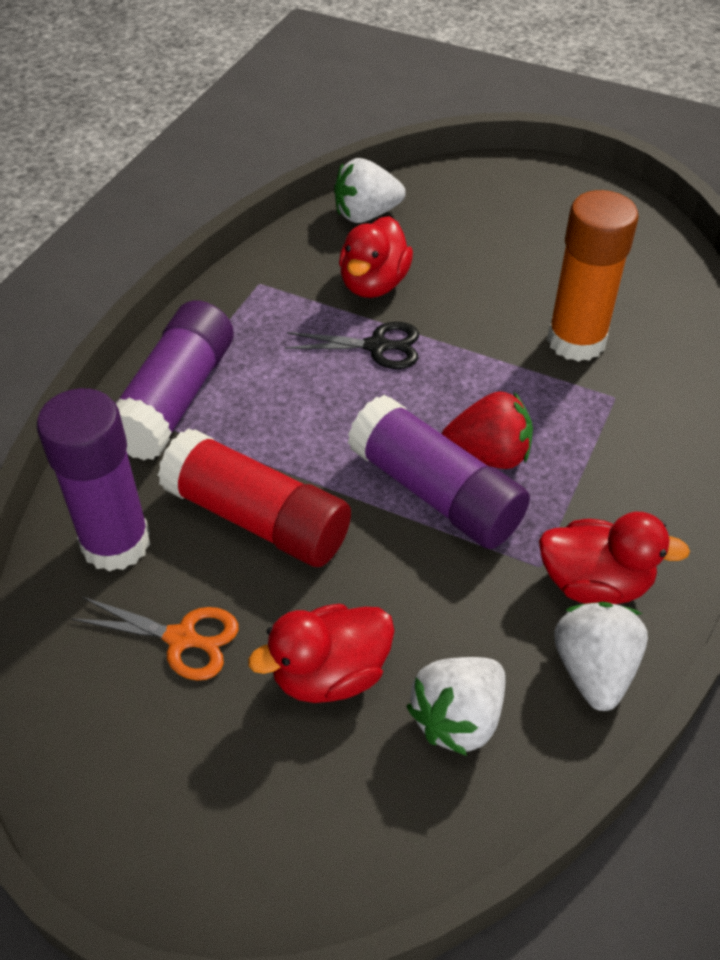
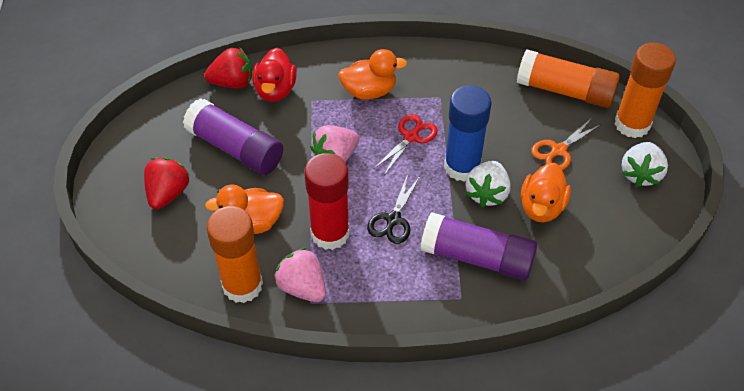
blue glue stick: none = 0 -> [444,85,492,182] = 1
orange duck: none = 0 -> [205,184,284,234] [338,49,407,100] [521,163,571,223] = 3
orange glue stick: [547,190,639,362] = 1 -> [206,206,263,303] [516,49,620,108] [615,43,676,138] = 3
pink strawberry: none = 0 -> [274,248,326,302] [310,125,359,162] = 2
purple glue stick: [37,388,150,572] [116,300,234,460] [348,395,530,549] = 3 -> [183,98,283,175] [420,212,537,281] = 2
red duck: [248,604,394,703] [339,216,413,298] [539,512,690,604] = 3 -> [252,48,297,102] = 1
red scissors: none = 0 -> [374,114,438,174] = 1
red strawberry: [442,391,533,469] = 1 -> [144,158,190,209] [204,47,252,89] = 2
white strawberry: [334,158,406,223] [407,657,506,756] [554,602,648,711] = 3 -> [466,161,511,207] [621,142,668,187] = 2

